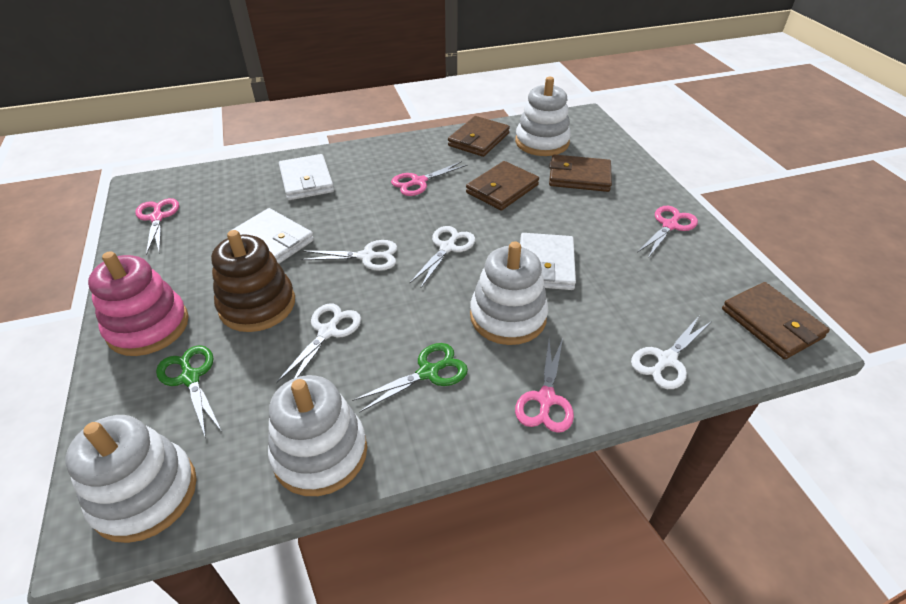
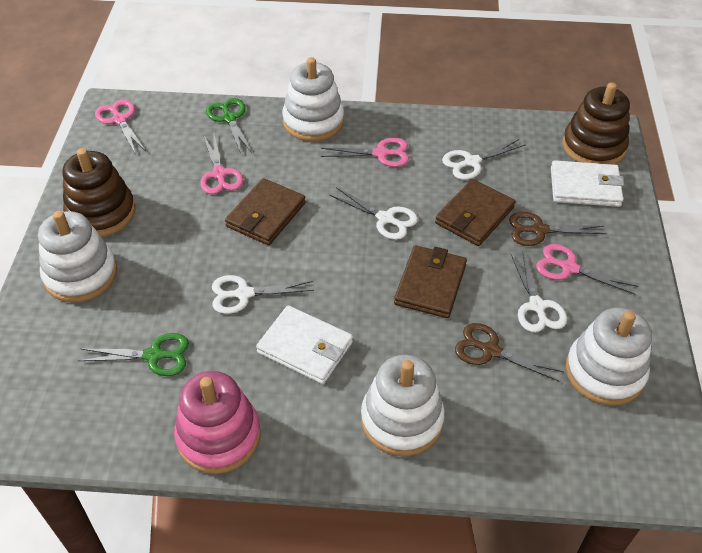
brown scissors: none = 0 -> [455,323,564,382] [509,212,607,246] = 2
brown stacking toy: [211,230,295,332] = 1 -> [63,148,135,237] [562,82,630,165] = 2
brown wallet: [448,116,510,157] [466,161,539,210] [549,154,612,192] [722,282,830,359] = 4 -> [225,178,306,245] [394,245,467,318] [435,179,515,246] = 3
white wallet: [230,208,314,264] [279,154,334,200] [520,233,576,290] = 3 -> [256,305,353,384] [551,160,624,207] = 2

